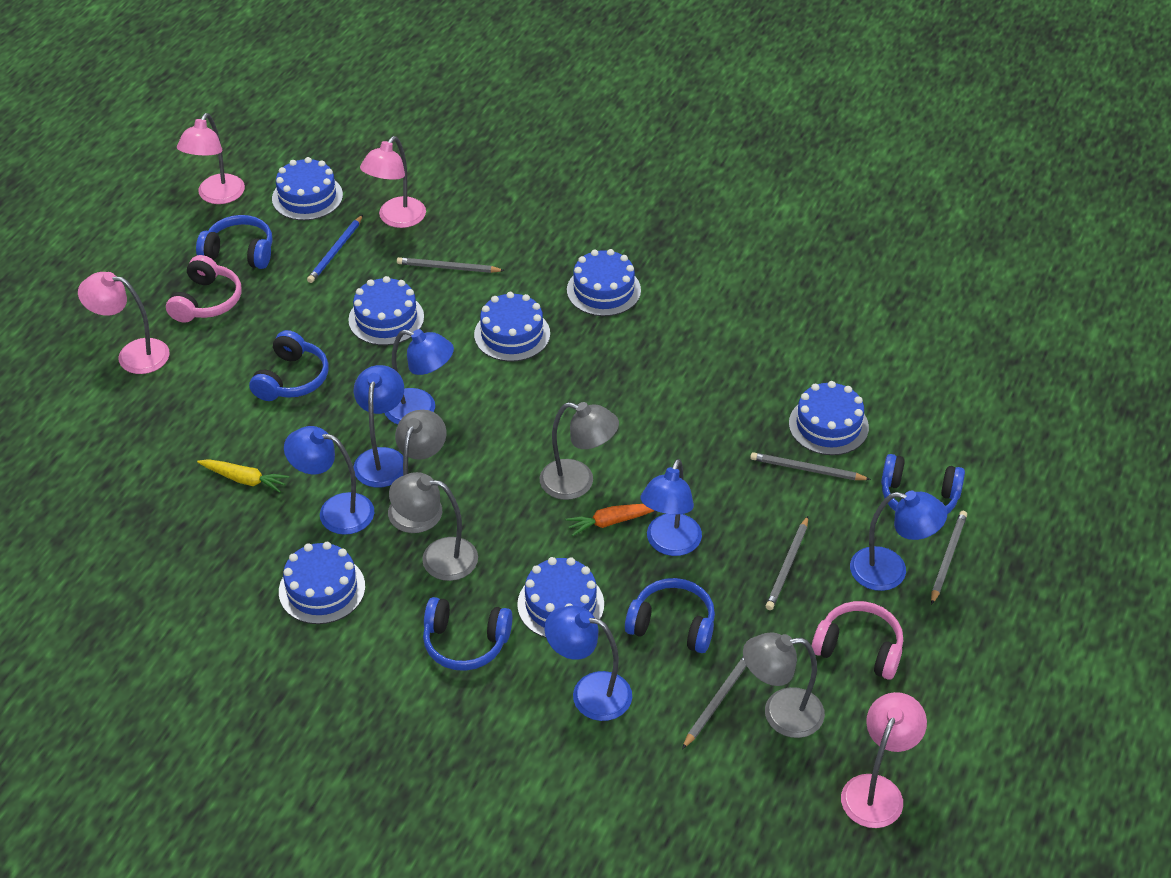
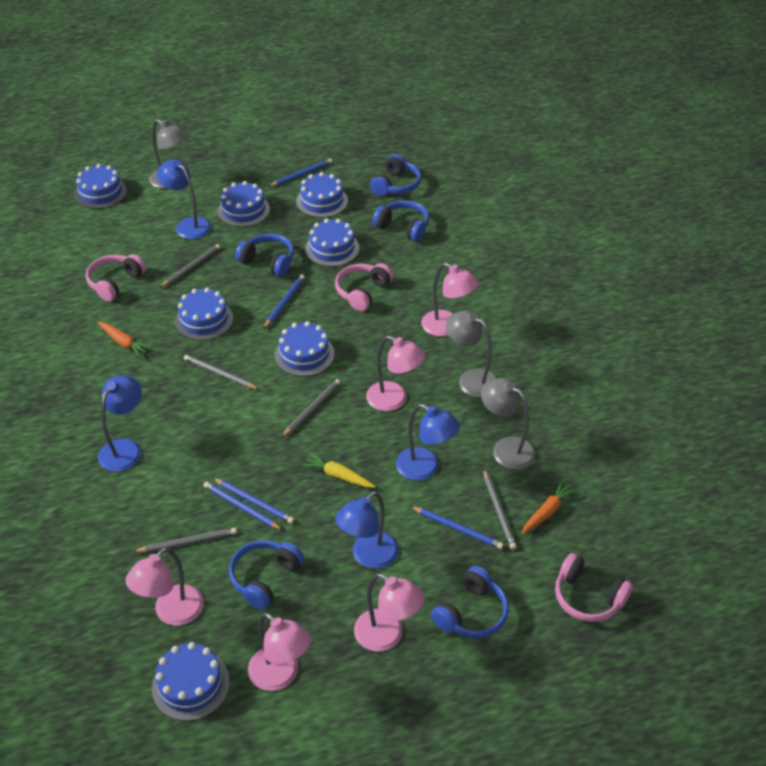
blue lamp: [284,426,374,535] [354,365,404,488] [385,329,454,424] [544,606,632,721] [640,459,702,556] [850,491,947,591] = 6 -> [98,376,142,472] [157,159,211,239] [335,491,399,569] [396,404,460,481] = 4
blue pencil: [307,215,363,283] = 1 -> [203,481,283,530] [213,478,294,524] [264,275,305,329] [268,159,332,187] [410,506,504,549] = 5
grey lamp: [388,410,447,533] [389,472,478,581] [540,402,619,500] [743,632,825,738] = 4 -> [149,119,188,189] [446,311,497,398] [481,378,536,469] = 3
orange carrot: [565,504,655,536] = 1 -> [97,322,152,357] [522,481,577,534] = 2
pink headphones: [166,255,242,323] [812,601,903,680] = 2 -> [86,254,146,302] [335,263,394,311] [555,553,633,622] = 3
pink lamp: [78,272,169,374] [177,113,245,204] [360,136,426,228] [841,692,927,828] = 4 -> [126,547,204,626] [248,612,311,691] [354,573,424,652] [366,336,425,411] [421,263,479,336] = 5

